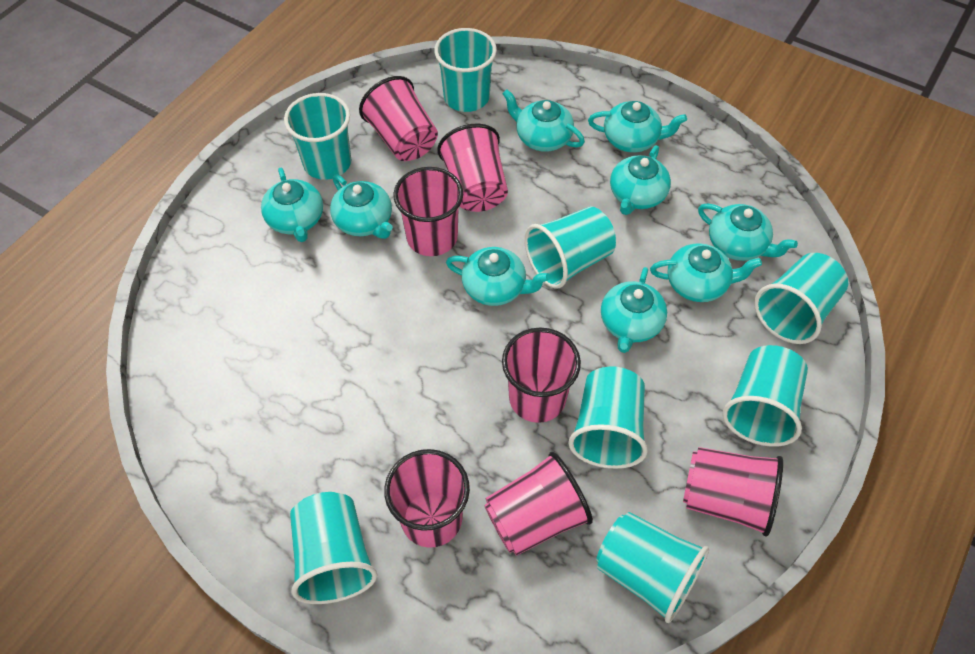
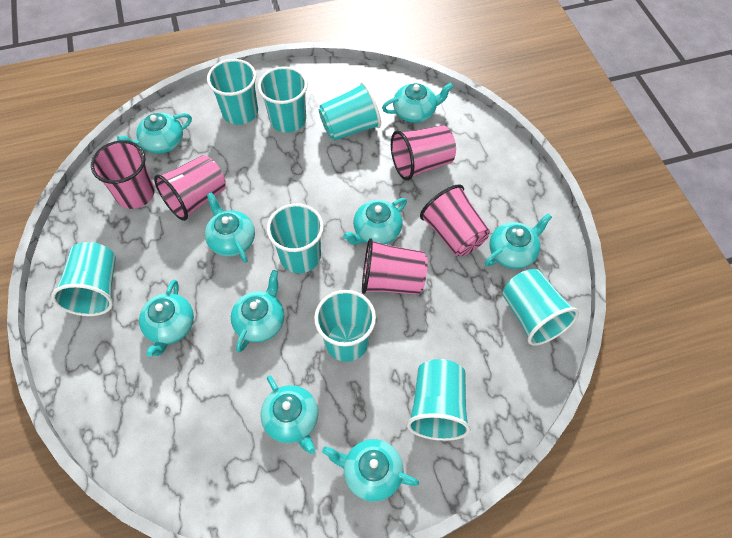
pink cup: [359,76,438,161] [384,449,470,548] [393,167,463,256] [437,124,508,212] [484,452,593,556] [502,328,581,423] [683,447,783,537] = 7 -> [91,140,155,209] [154,155,226,221] [362,238,428,295] [391,125,456,180] [420,185,490,256] = 5

